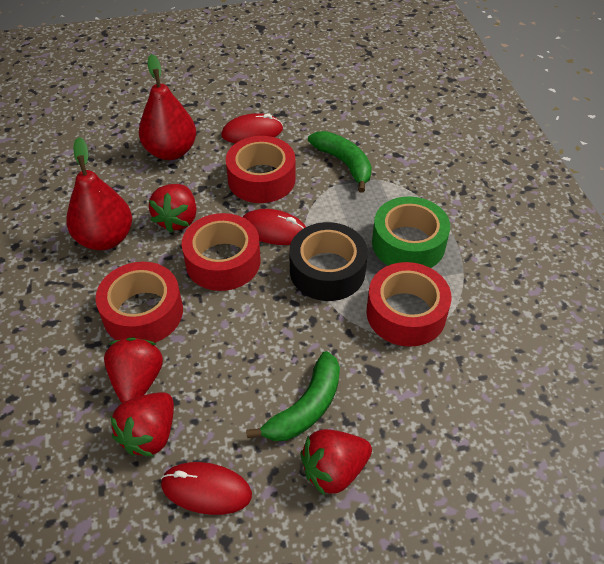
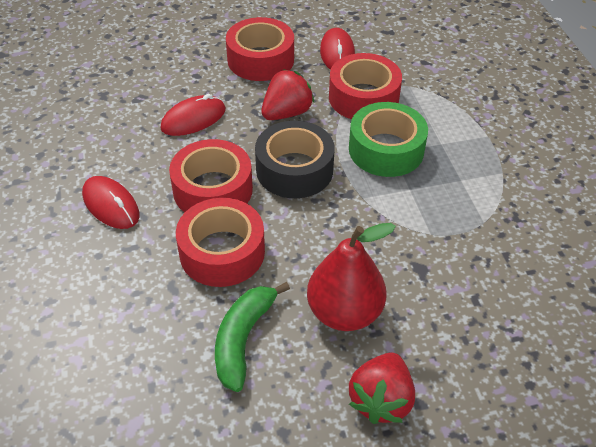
green banana: [246,351,340,441] [308,131,372,193] = 2 -> [215,282,290,392] = 1
red pear: [66,137,132,250] [139,54,196,160] = 2 -> [307,223,396,331] = 1
red strawberry: [104,337,163,403] [110,392,174,457] [149,184,196,233] [300,429,372,496] = 4 -> [261,69,314,120] [349,352,415,424] = 2

